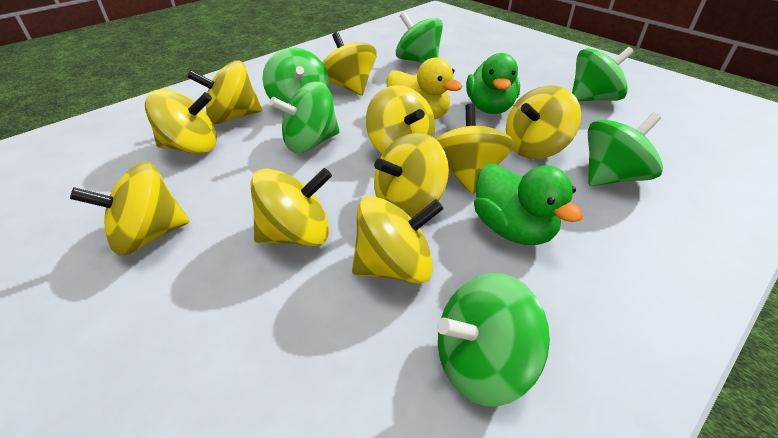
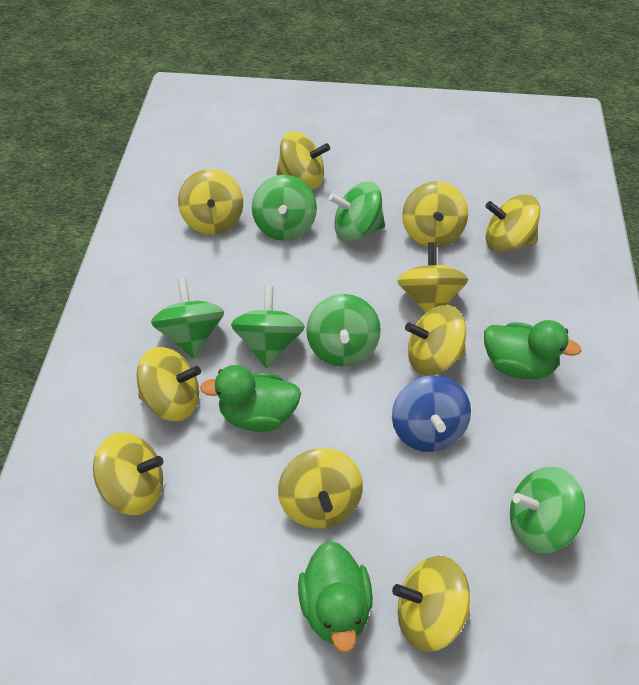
blue spinning top: none = 0 -> [392,375,471,452] = 1
green duck: [466,53,520,114] [474,164,583,245] = 2 -> [200,365,301,432] [298,541,373,653] [484,320,581,379] = 3
yellow duck: [387,57,463,119] = 1 -> none = 0

